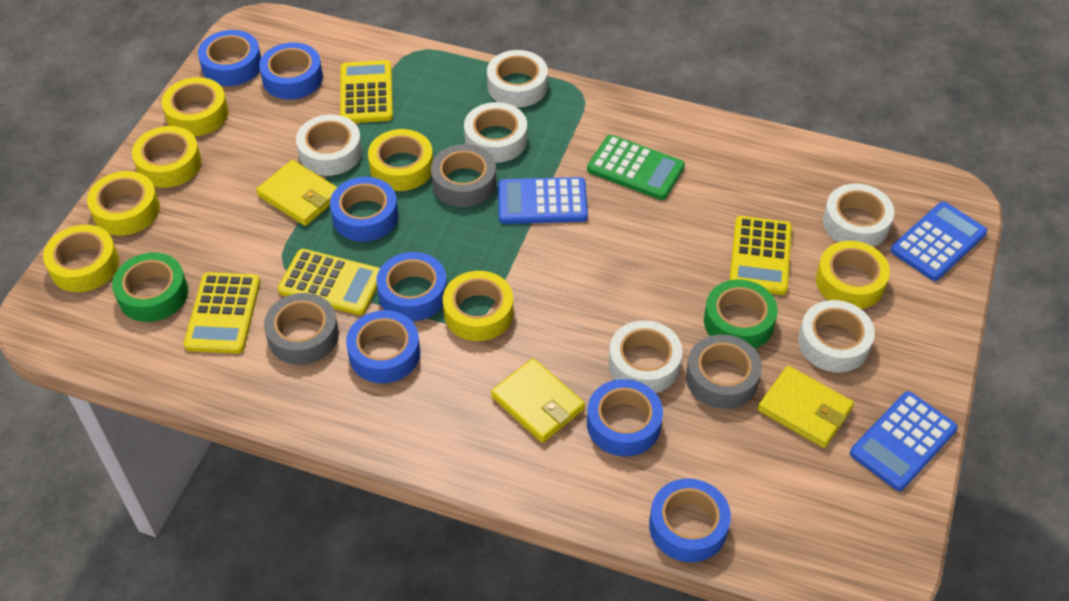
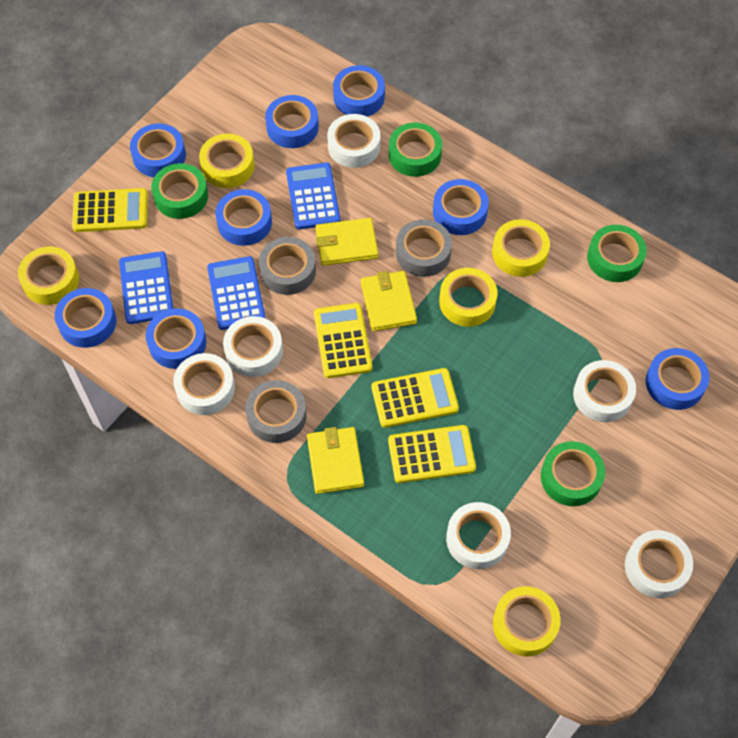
blue tape: [198,30,261,86] [259,43,323,100] [330,177,398,242] [346,310,420,383] [376,252,447,321] [587,379,663,456] [649,478,731,562] = 7 -> [55,288,116,348] [130,123,186,177] [146,308,206,369] [216,189,272,246] [265,95,319,148] [333,65,385,117] [433,179,489,235] [646,348,710,410] = 8
green calculator: [587,135,685,200] = 1 -> none = 0
green tape: [112,253,188,322] [704,280,778,349] = 2 -> [151,163,208,219] [389,123,442,177] [541,441,605,506] [587,225,647,282] = 4
yellow tape: [43,225,119,292] [87,171,160,235] [132,126,202,188] [162,77,229,136] [368,129,433,191] [443,271,514,341] [816,241,890,309] = 7 -> [18,247,79,305] [199,134,254,188] [439,268,498,327] [492,219,550,277] [493,586,560,657] = 5

